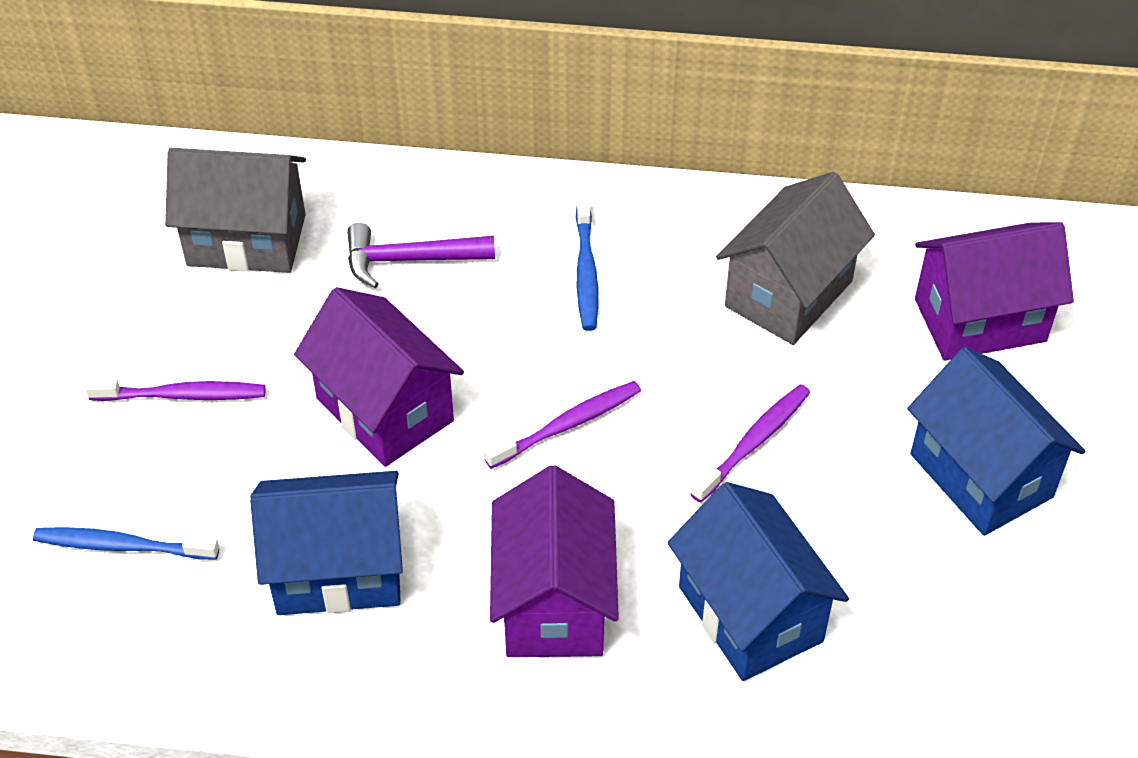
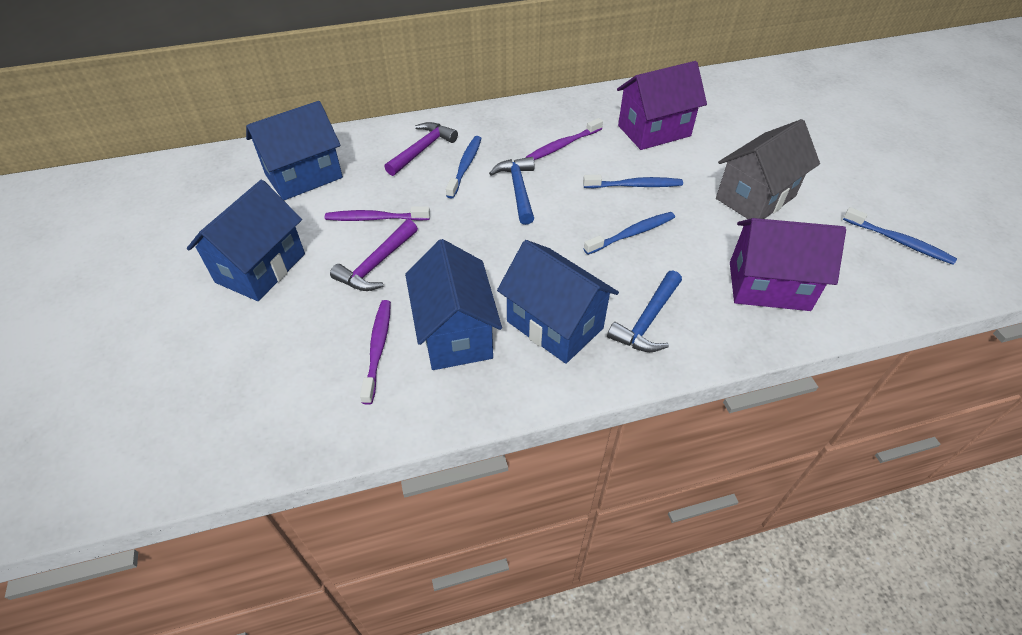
blue hammer: none = 0 -> [489,157,535,225] [607,270,682,352] = 2
blue house: [250,471,403,615] [667,482,849,681] [907,347,1085,536] = 3 -> [187,180,305,301] [246,101,343,200] [405,239,502,370] [497,240,619,364] = 4
blue toothbrush: [33,527,219,560] [576,195,598,331] = 2 -> [446,136,481,199] [583,175,683,188] [584,212,675,255] [843,207,957,265] = 4
grey house: [165,148,306,273] [716,172,875,345] = 2 -> [716,119,820,219] = 1
purple hammer: [347,223,495,288] = 1 -> [330,219,418,291] [384,122,458,176] = 2
purple house: [294,287,464,467] [490,465,619,657] [915,222,1074,361] = 3 -> [617,61,707,150] [730,218,846,311] = 2

